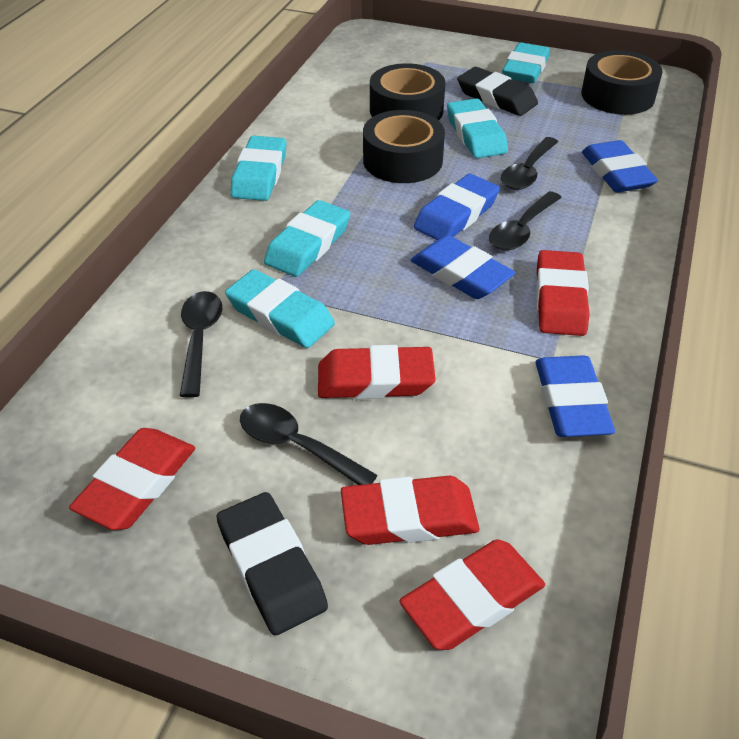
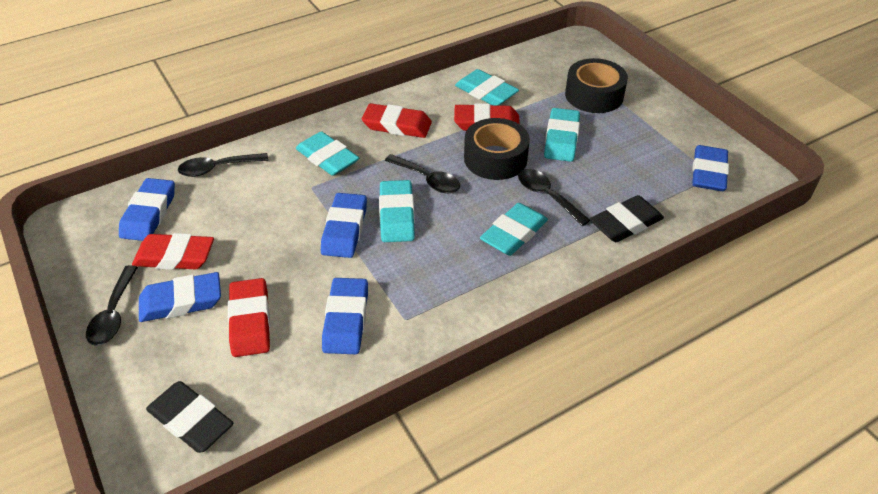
black tape: [363,110,445,183] [370,63,445,120] [581,50,663,115] = 3 -> [464,118,530,180] [565,58,628,113] = 2
blue eraser: [411,235,515,299] [414,174,500,240] [535,355,615,437] [582,140,658,192] = 4 -> [119,178,175,241] [139,272,221,322] [321,193,367,258] [322,278,368,354] [692,145,729,191] = 5
red eraser: [69,428,195,530] [318,345,436,399] [341,476,479,545] [399,539,545,650] [536,250,589,336] = 5 -> [132,233,214,270] [228,278,270,357] [362,103,432,138] [454,103,520,131] = 4

